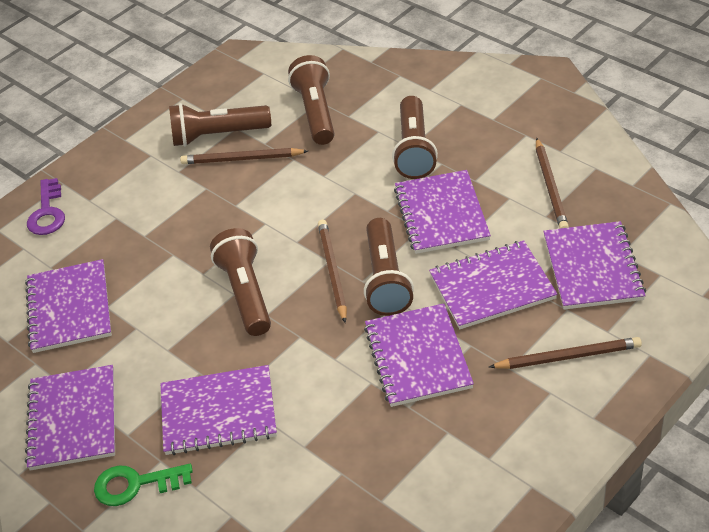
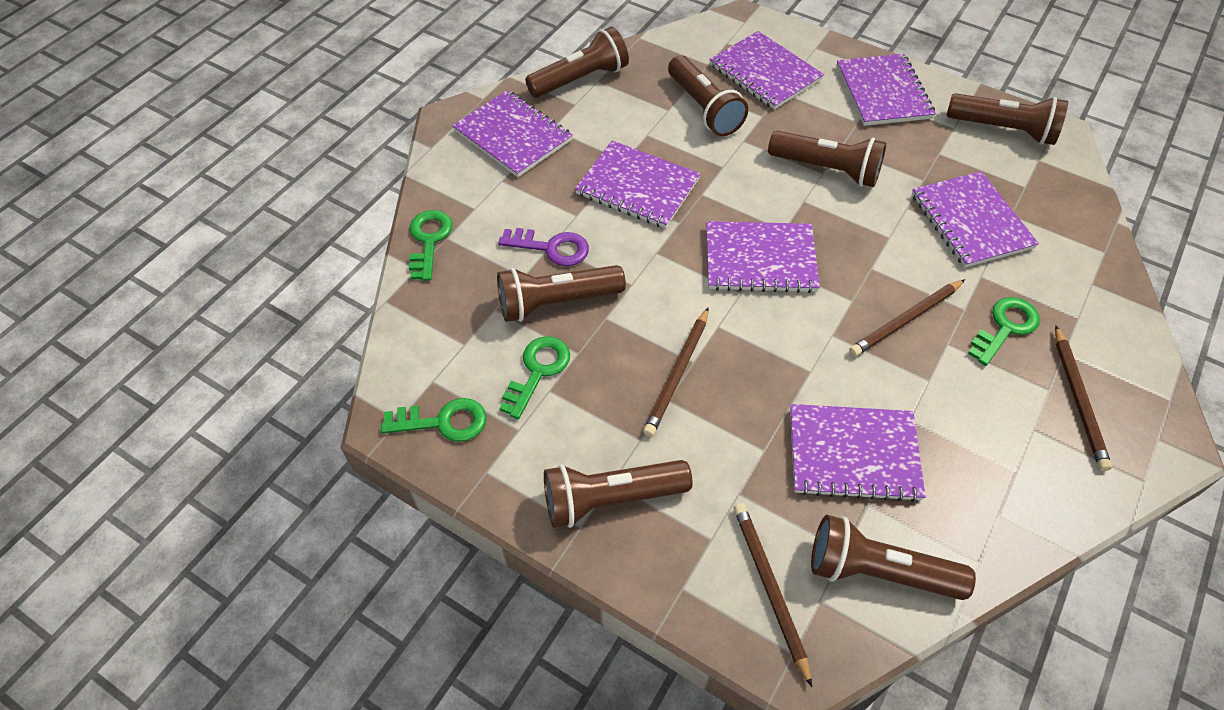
brown flashlight: [169,103,271,147] [210,228,271,336] [288,55,334,145] [364,218,414,316] [392,96,438,179] = 5 -> [497,265,626,322] [525,27,629,98] [544,460,693,528] [668,55,748,136] [768,131,886,187] [811,515,976,600] [946,93,1068,145] = 7
green key: [94,464,193,506] = 1 -> [381,398,487,442] [409,210,452,281] [499,336,570,419] [968,297,1040,366] = 4

